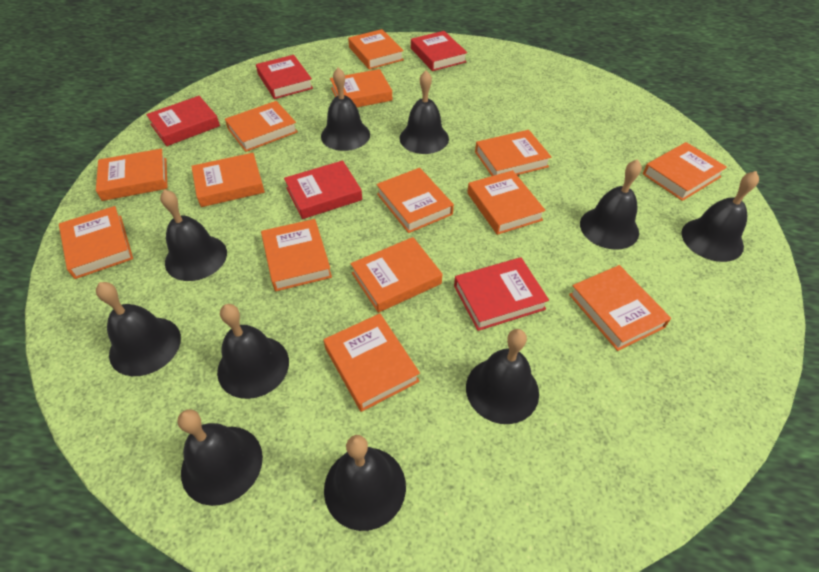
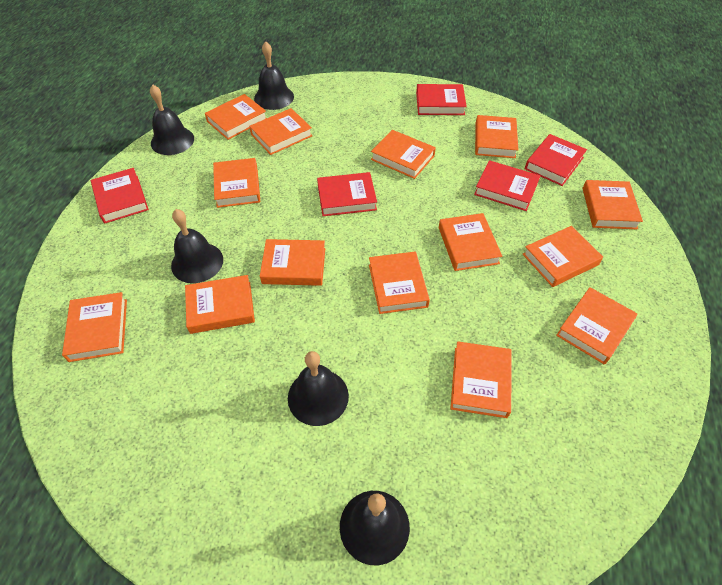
black bell: [96,282,181,376] [160,190,227,281] [178,409,263,506] [217,304,289,399] [321,68,370,151] [324,435,406,531] [400,71,449,154] [466,329,539,424] [580,159,642,250] [681,171,759,262] = 10 -> [150,84,194,155] [171,209,223,283] [254,41,294,110] [288,351,349,426] [340,491,410,565] = 5

